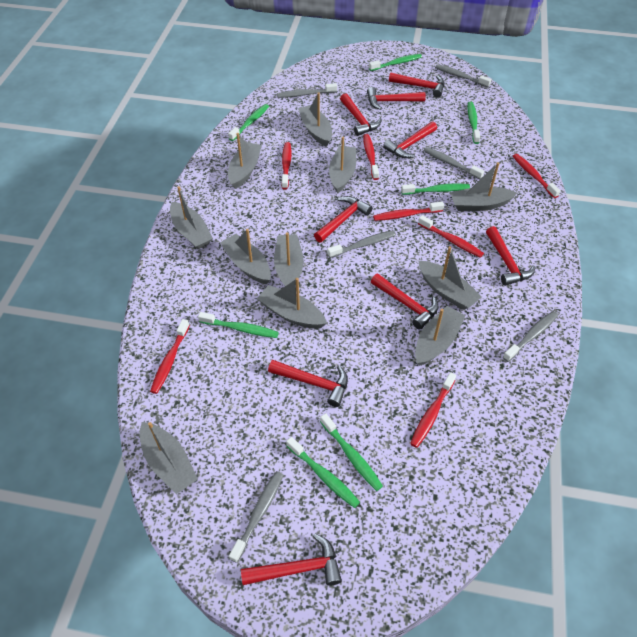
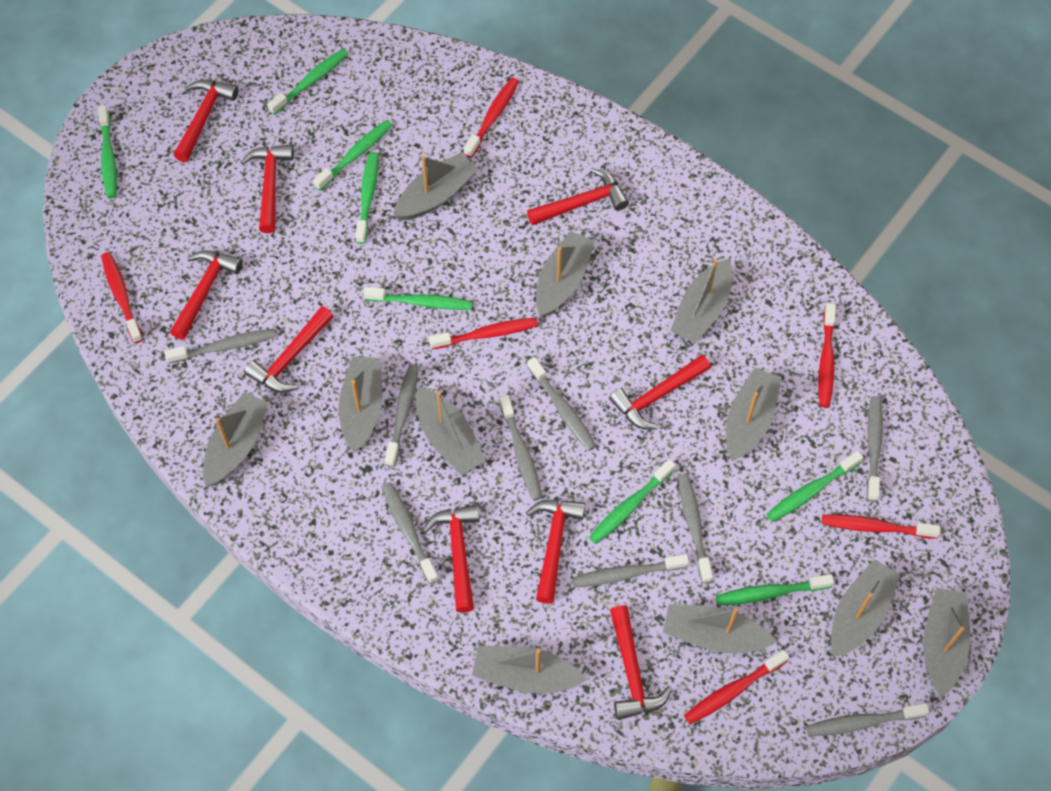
green toothbrush: [198,312,279,338] [228,104,269,141] [286,437,360,508] [320,413,383,491] [369,54,422,71] [401,183,470,195] [467,102,480,144] = 7 -> [98,105,117,198] [267,49,348,115] [313,120,392,191] [355,152,378,244] [363,287,473,310] [589,459,676,544] [716,574,834,605] [767,451,863,522] = 8
grey toothbrush: [229,471,283,563] [277,83,337,98] [327,230,396,258] [424,147,484,179] [435,64,491,87] [503,311,558,362] = 6 -> [164,329,276,364] [382,482,439,584] [385,364,419,467] [499,395,543,501] [527,357,596,451] [572,554,689,588] [678,474,713,583] [806,703,929,736] [867,396,883,501] = 9
red toothbrush: [150,319,190,394] [281,142,291,189] [363,134,379,180] [373,201,444,221] [410,372,456,448] [418,215,484,258] [513,154,561,198] = 7 -> [101,252,143,343] [429,318,538,349] [464,77,519,158] [684,650,789,724] [818,303,836,407] [822,515,941,539] = 6

